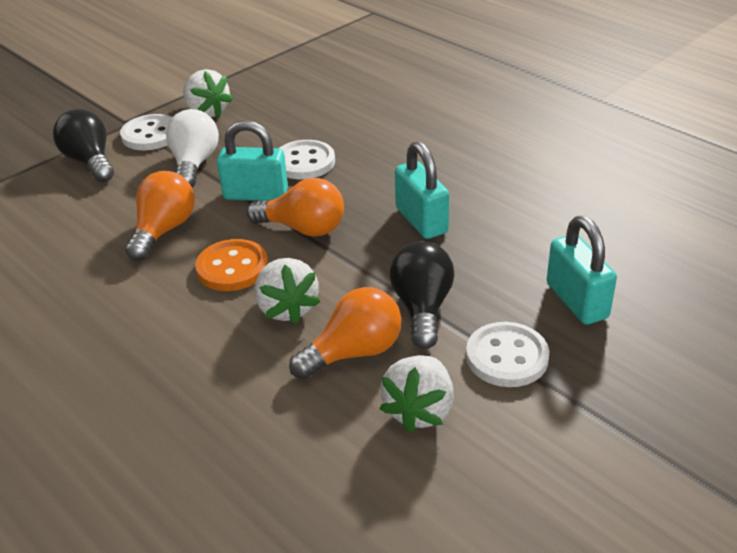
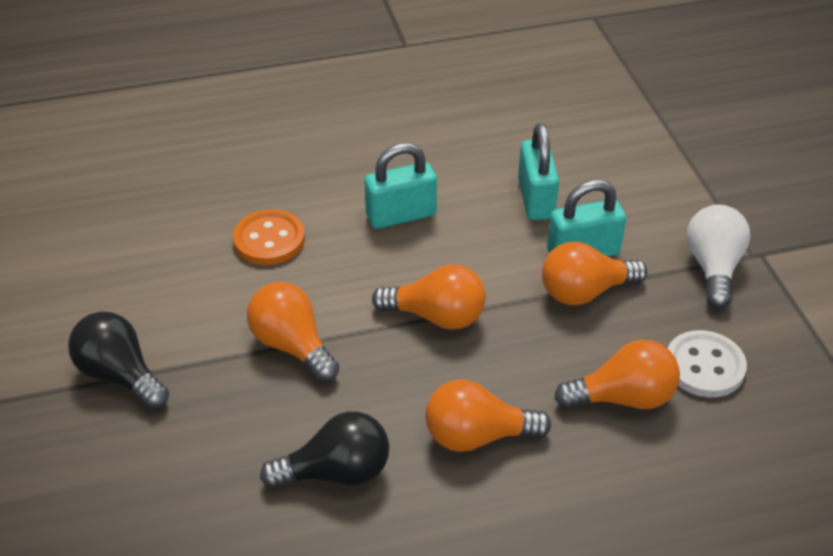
orange light bulb: [125,171,195,261] [246,178,344,237] [289,287,401,380] = 3 -> [247,282,339,382] [372,265,486,330] [425,379,551,452] [542,241,647,305] [554,340,680,409] = 5
white button: [120,114,173,150] [279,140,335,180] [466,322,549,387] = 3 -> [668,330,747,397] = 1
white strawberry: [183,69,233,118] [255,258,320,324] [379,355,454,433] = 3 -> none = 0

